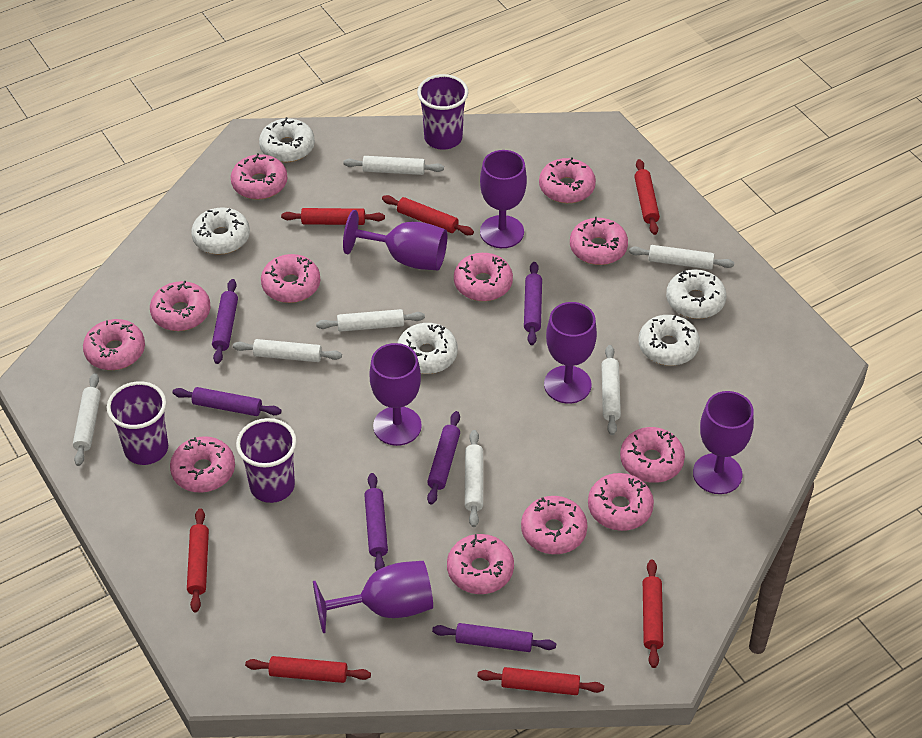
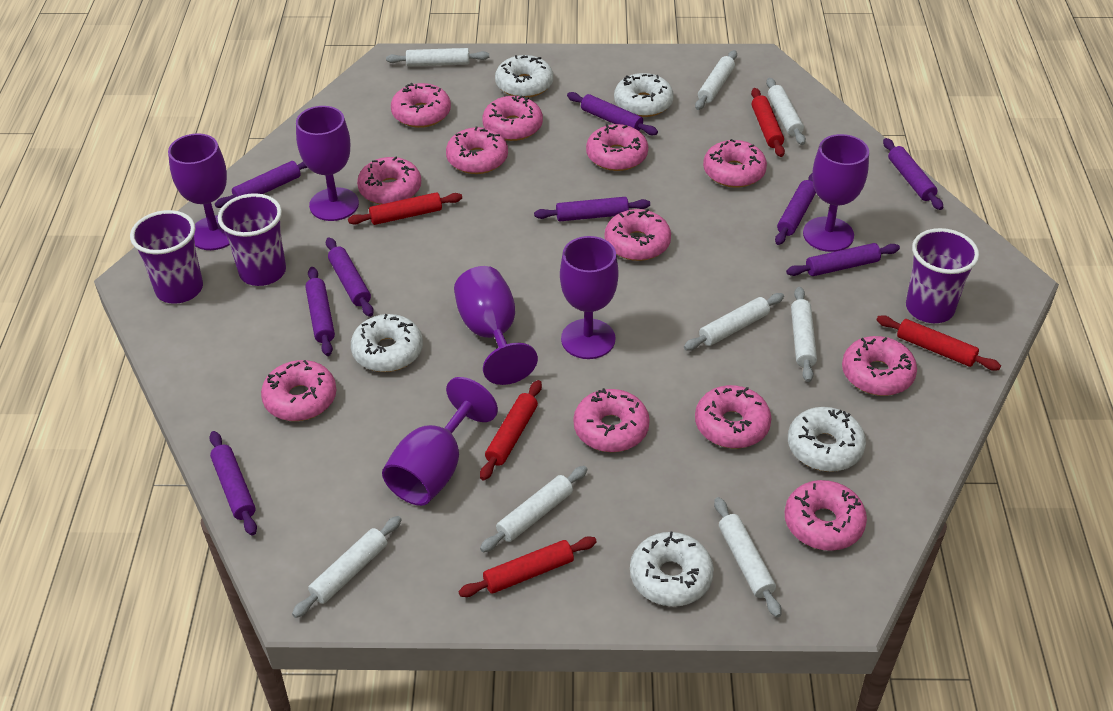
purple rolling pin: [172,387,281,416] [212,279,238,364] [364,473,388,571] [427,411,460,505] [432,623,556,652] [524,262,542,345] = 6 -> [209,431,257,536] [215,161,308,208] [305,267,335,356] [326,238,374,317] [534,197,650,221] [567,92,658,135] [775,173,816,245] [786,243,900,276] [883,138,943,210] = 9
red rolling pin: [187,508,209,612] [245,656,371,683] [281,208,385,225] [382,195,474,235] [477,667,604,695] [634,159,660,235] [643,559,663,668] = 7 -> [348,192,462,225] [458,536,597,597] [480,380,542,481] [751,88,785,157] [876,315,1001,371] = 5
white rolling pin: [73,373,101,466] [233,339,342,362] [316,309,425,332] [343,156,444,175] [465,430,483,527] [601,345,621,435] [629,245,734,270] = 7 -> [292,516,402,618] [386,48,489,67] [480,466,587,552] [684,293,784,350] [695,50,737,110] [714,497,782,617] [766,78,806,145] [791,287,817,382] = 8

